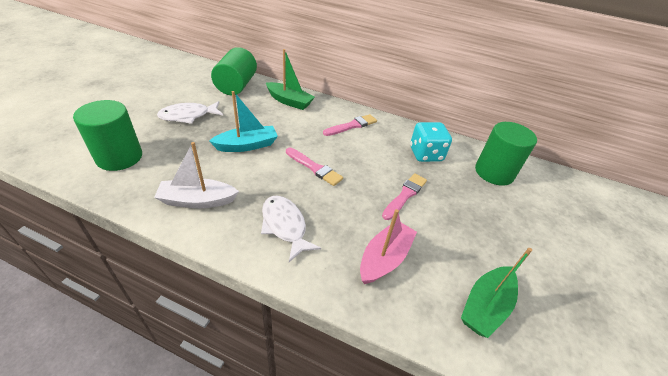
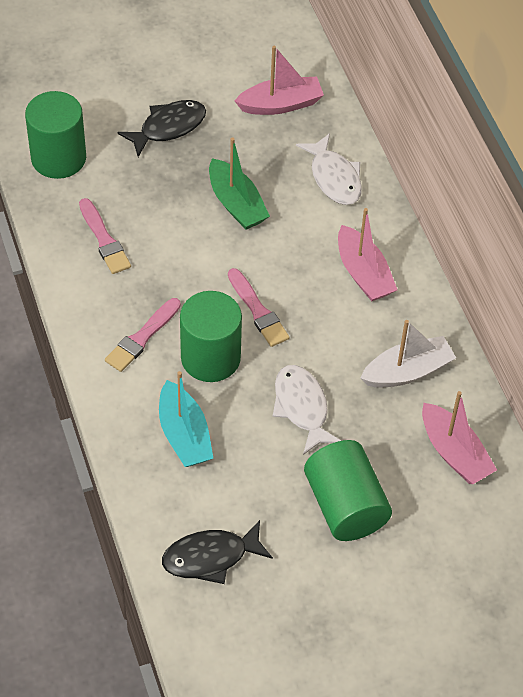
black fish: none = 0 -> [118,100,206,157] [162,520,273,584] = 2
green boat: [266,49,315,110] [461,248,532,338] = 2 -> [209,138,270,230] = 1
pink boat: [360,209,417,284] = 1 -> [235,46,324,115] [338,208,397,301] [422,391,497,484] = 3
turquoise dice: [410,122,452,162] = 1 -> none = 0

